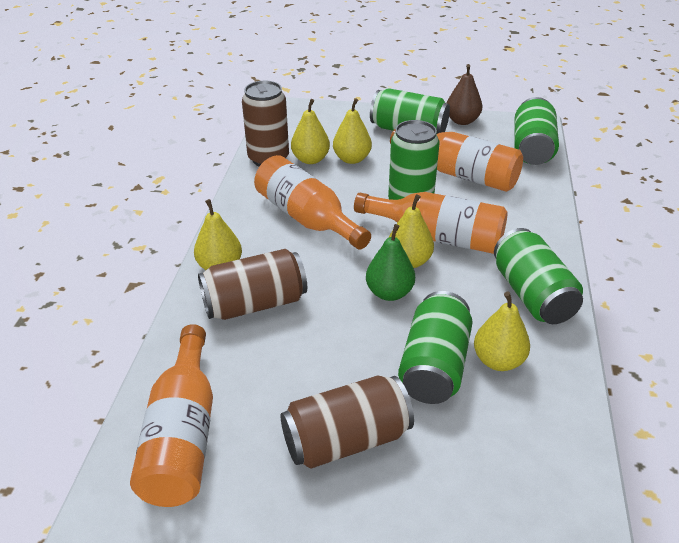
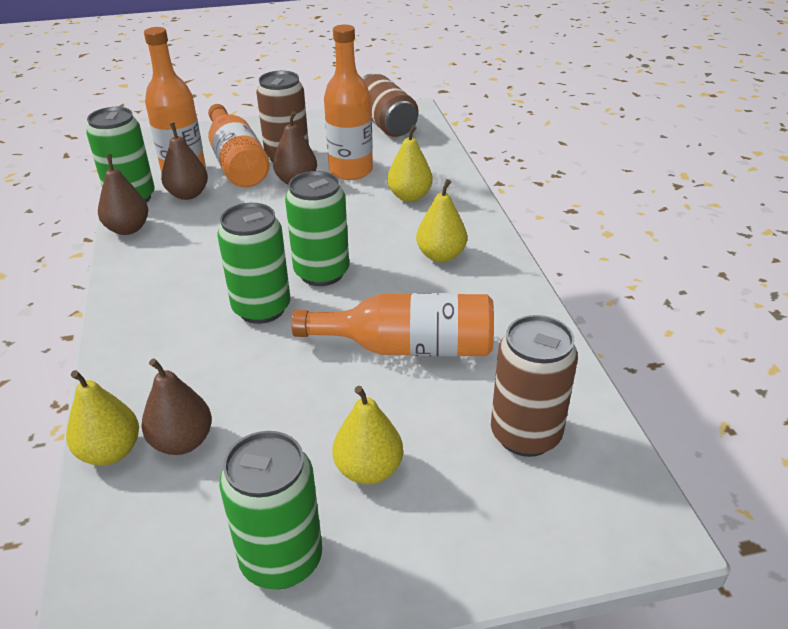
brown pear: [447,64,482,125] = 1 -> [98,154,149,235] [141,358,212,455] [161,123,208,200] [273,111,317,185] = 4
green can: [370,88,450,134] [388,120,440,200] [398,291,473,404] [494,228,583,324] [514,97,559,165] = 5 -> [86,107,155,203] [217,203,290,324] [219,431,322,589] [285,171,349,286] = 4
green pear: [366,224,415,301] = 1 -> none = 0
yellow pear: [194,199,242,270] [291,99,330,164] [333,98,372,164] [389,194,434,268] [474,292,530,371] = 5 -> [66,370,139,465] [333,386,403,484] [387,125,433,202] [416,179,467,262] = 4

